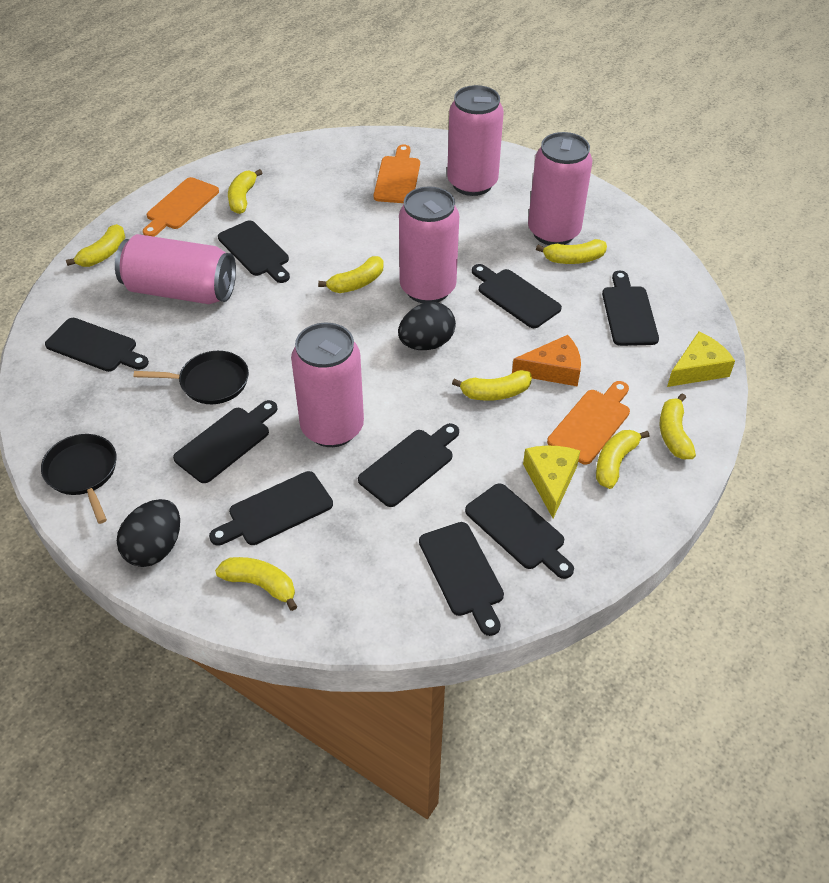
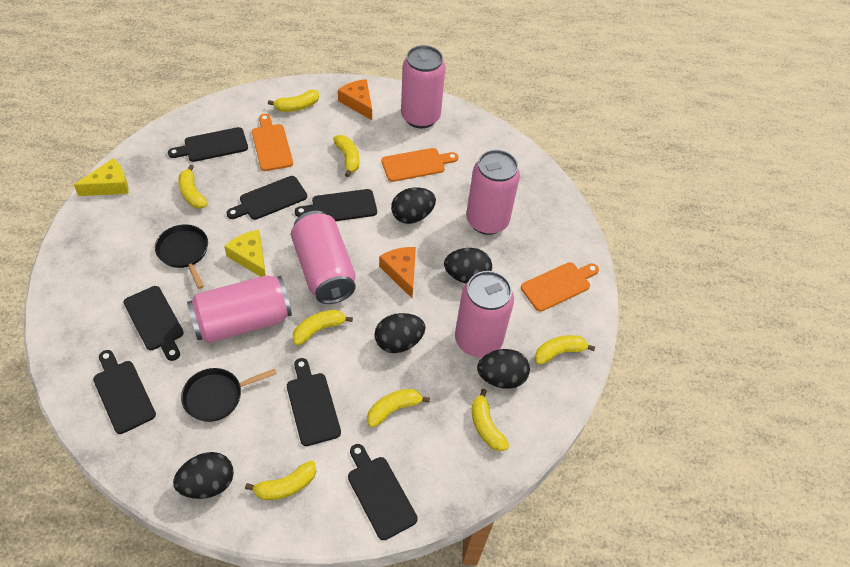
black cutting board: [45,318,149,372] [173,400,277,483] [209,471,333,546] [218,220,290,283] [358,423,459,507] [419,522,504,636] [465,483,574,579] [472,264,562,328] [602,271,659,346] = 9 -> [93,350,156,434] [124,286,184,361] [168,127,248,162] [227,176,307,220] [287,358,341,446] [295,189,377,221] [348,444,418,540] = 7
black egg: [117,499,180,567] [398,302,456,350] = 2 -> [173,452,234,499] [375,313,425,353] [391,187,436,224] [444,248,492,283] [477,349,530,389] = 5
orange cheese: [512,335,581,387] = 1 -> [338,79,372,120] [379,247,416,298] = 2

